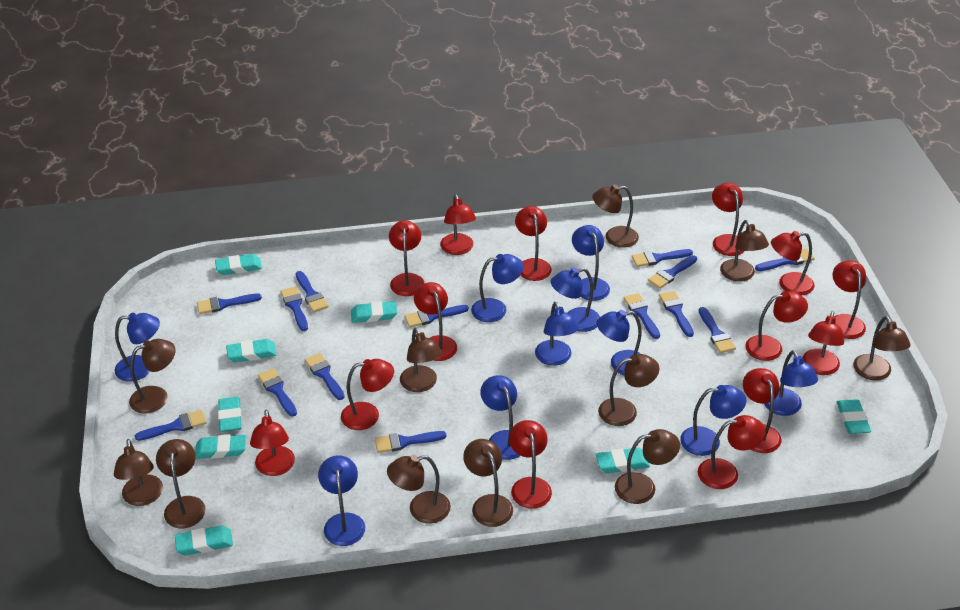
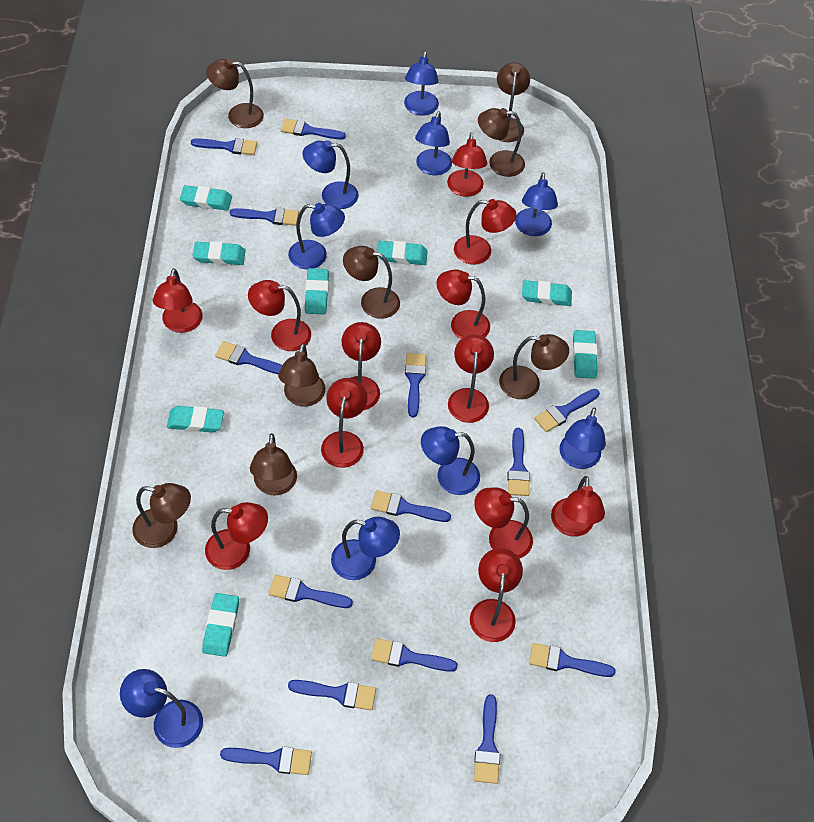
blue lamp: [115,313,160,382] [318,455,365,546] [471,254,524,322] [480,375,520,460] [535,302,579,366] [551,268,600,332] [572,225,610,301] [596,310,642,375] [680,385,746,456] [764,350,818,416] = 10 -> [120,669,203,748] [288,203,345,269] [302,140,359,209] [331,517,400,580] [404,51,439,116] [415,111,452,175] [421,426,480,495] [515,173,558,236] [559,407,606,469] = 9
brown lamp: [114,439,163,506] [129,339,175,414] [156,439,206,529] [387,455,451,524] [400,328,442,392] [463,439,513,527] [592,184,639,248] [598,354,659,426] [615,429,680,504] [720,220,769,282] [853,316,911,381] = 11 -> [132,483,191,548] [206,58,264,128] [250,433,297,496] [278,343,325,407] [343,246,400,319] [478,108,525,177] [497,62,530,142] [499,334,569,399] = 8
red lamp: [250,410,295,476] [341,359,394,430] [389,220,425,296] [414,282,457,361] [440,194,476,255] [509,420,552,509] [515,206,552,281] [698,415,765,489] [712,183,744,256] [743,368,781,453] [745,291,808,361] [771,231,814,295] [803,311,844,375] [832,260,866,339] = 14 -> [153,268,203,333] [205,502,268,570] [248,280,311,351] [321,378,367,468] [342,322,381,410] [437,270,490,339] [447,133,487,197] [448,334,494,423] [454,199,517,265] [470,548,523,642] [474,488,533,559] [551,476,605,537] = 12

